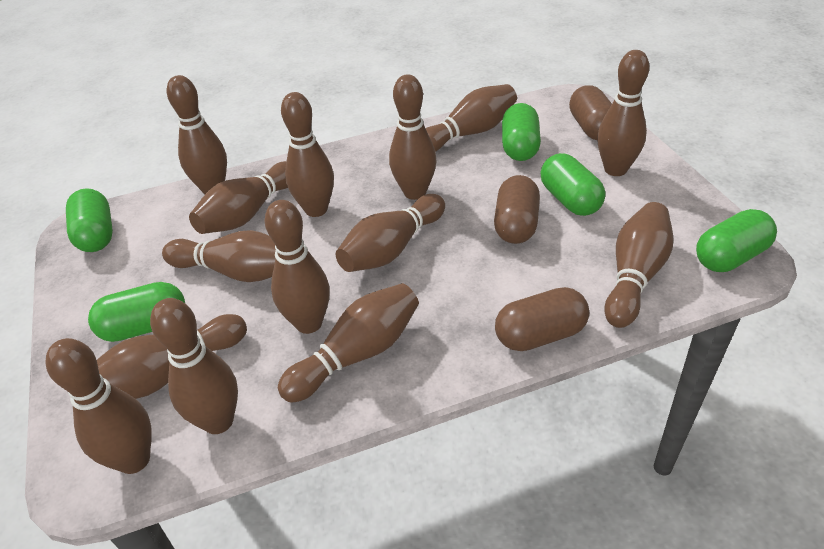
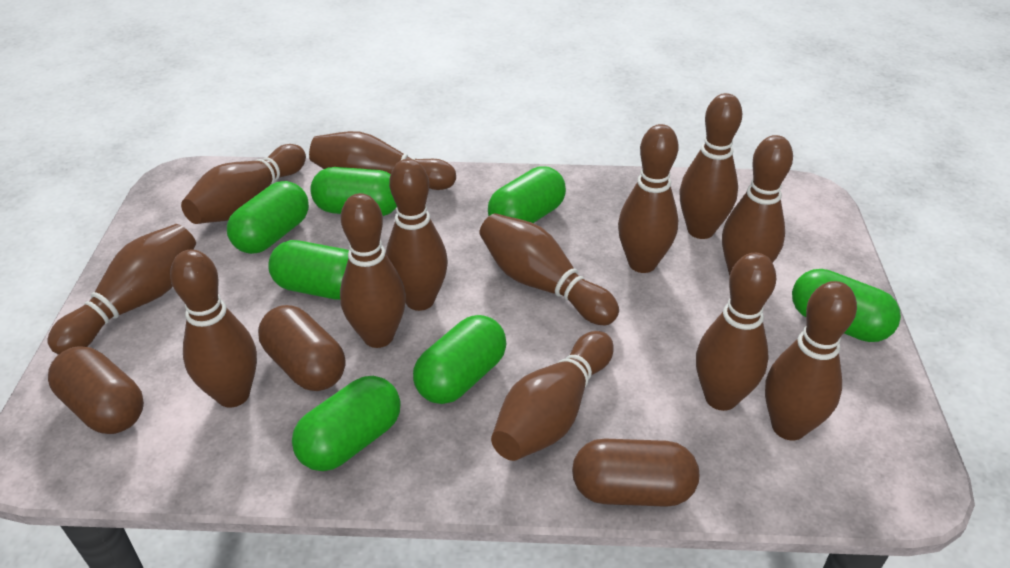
brown bowling pin: [45,338,152,474] [97,314,247,399] [150,298,238,434] [162,230,276,282] [167,75,227,194] [189,161,288,234] [265,200,330,334] [278,283,419,403] [281,92,334,217] [336,194,445,272] [389,74,436,200] [426,84,517,152] [597,50,649,176] [604,202,673,328] = 14 -> [47,224,196,355] [170,250,257,408] [181,144,306,224] [309,131,456,190] [340,193,406,348] [386,159,448,311] [479,213,619,325] [491,331,614,461] [618,124,679,273] [679,93,742,239] [696,253,776,411] [722,135,793,276] [765,281,857,441] = 13
green capsule: [66,188,113,252] [88,282,185,342] [502,103,541,161] [540,153,605,216] [696,209,777,272] = 5 -> [227,181,309,254] [268,240,349,300] [292,376,401,471] [310,167,397,216] [413,315,506,404] [488,166,566,223] [792,269,901,342] = 7

